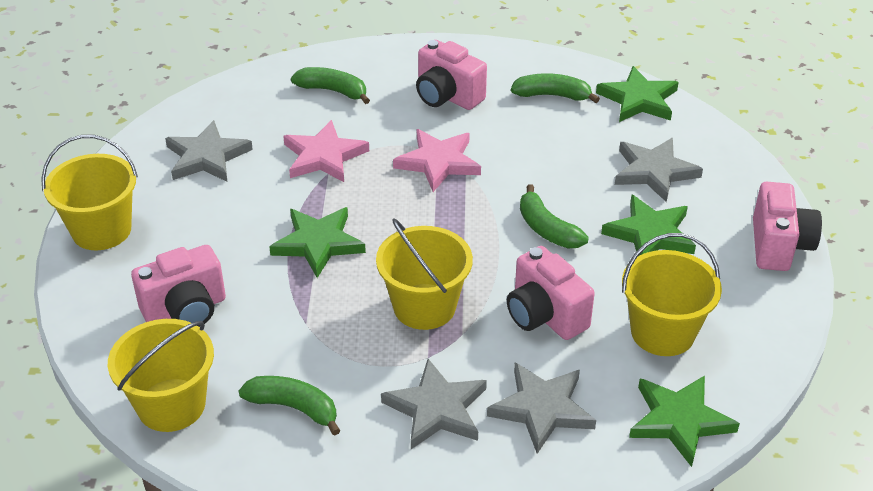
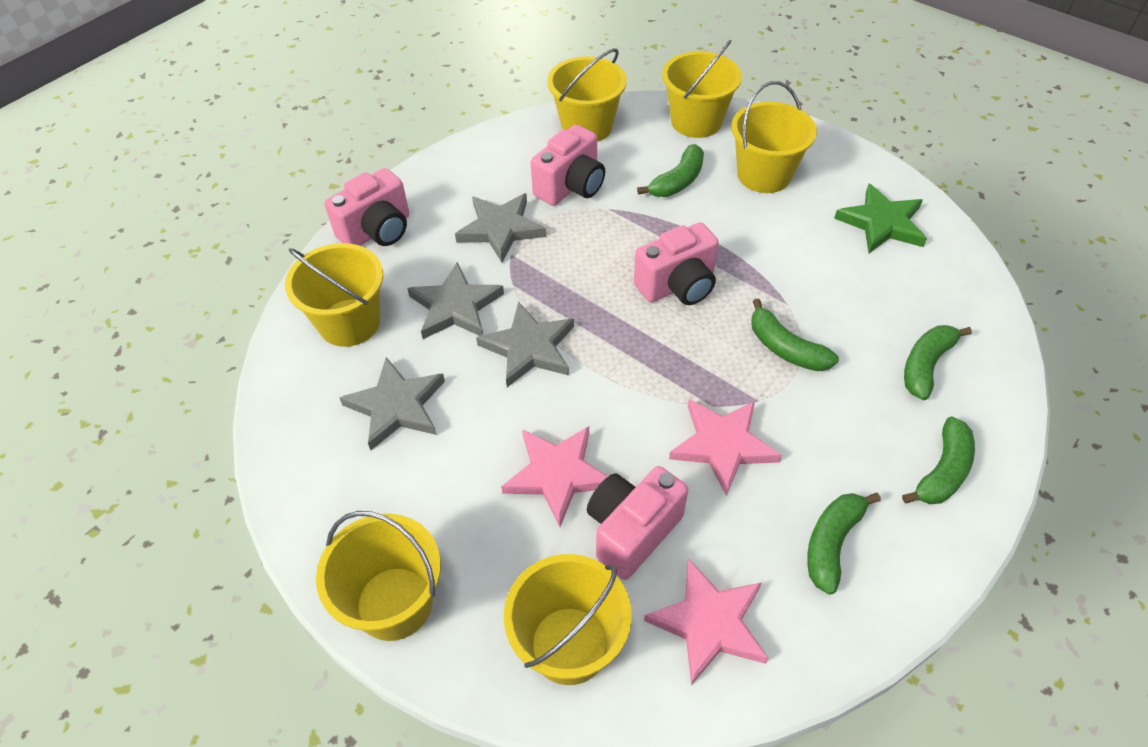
green banana: [239,376,340,436] [291,67,370,104] [511,73,600,103] [520,184,589,248] = 4 -> [637,144,704,197] [751,299,839,371] [807,493,881,595] [902,416,975,504] [904,325,972,400] = 5
green star: [269,207,366,278] [596,66,679,122] [601,194,696,256] [629,375,740,467] = 4 -> [834,184,927,253] = 1
pink star: [283,120,369,182] [393,129,481,192] = 2 -> [501,426,608,527] [644,558,769,686] [669,399,782,496] = 3
yellow bucket: [41,135,138,250] [108,319,214,432] [376,218,473,330] [622,233,722,356] = 4 -> [285,243,383,347] [316,511,441,641] [504,554,632,685] [547,48,627,142] [662,40,742,138] [731,81,817,193] = 6

